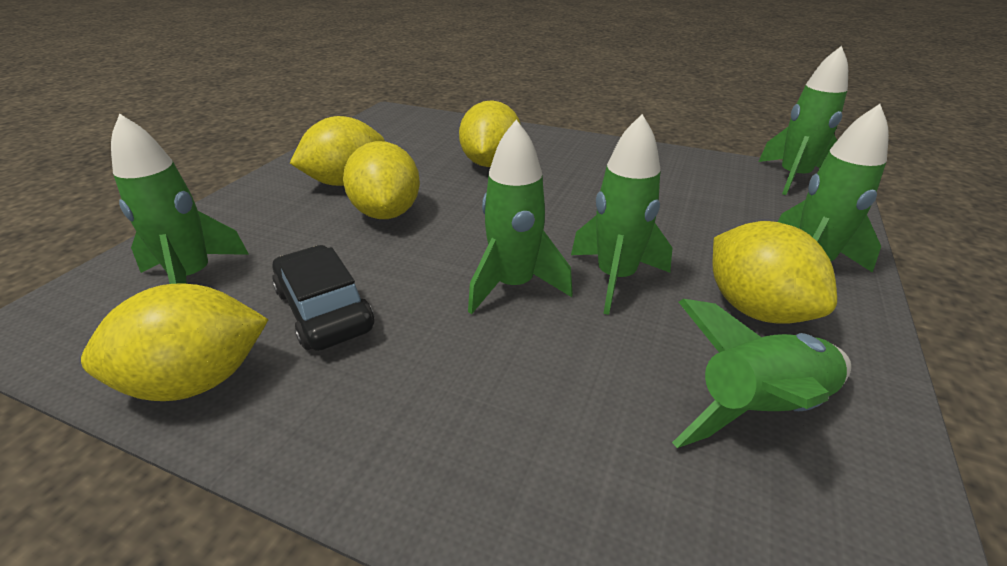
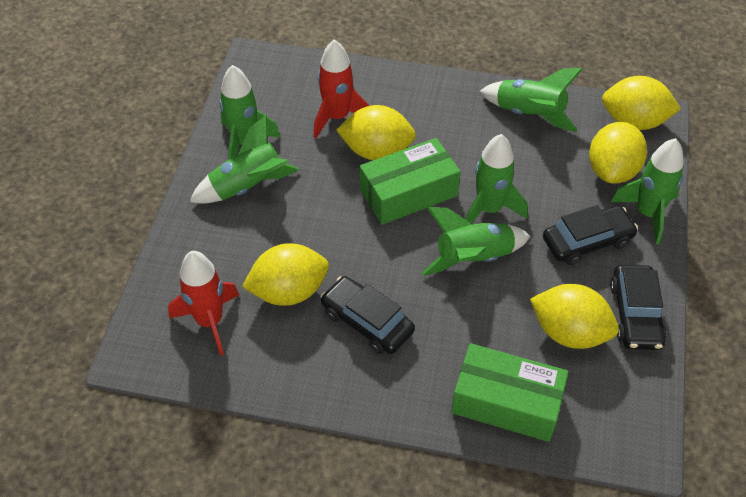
black car: [272,245,374,351] = 1 -> [321,276,415,354] [543,205,638,265] [610,265,667,350] = 3
green box: none = 0 -> [360,138,461,225] [451,343,568,442] = 2
red rocket: none = 0 -> [168,251,239,356] [314,39,370,138] = 2

